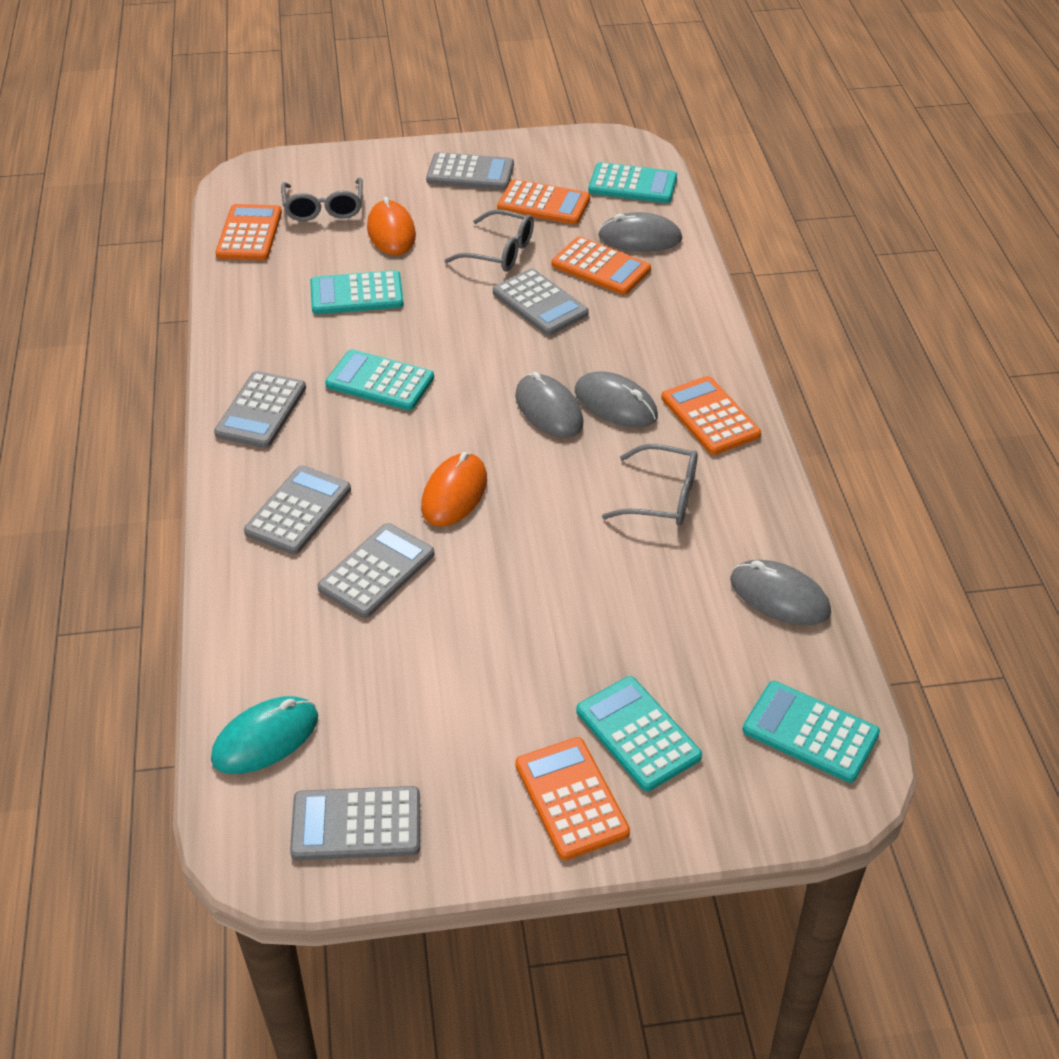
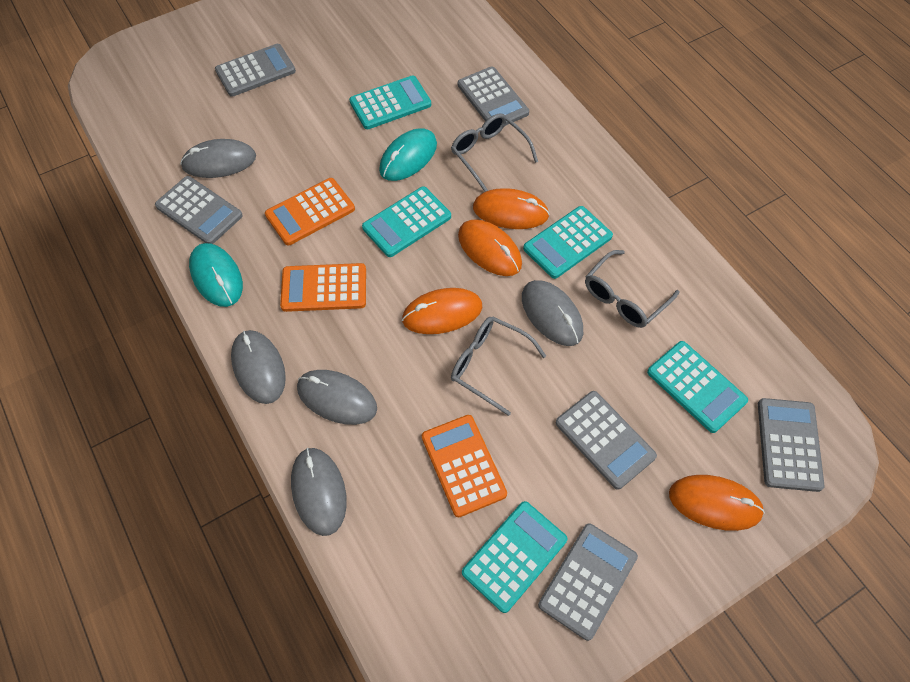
grey mouse: [515,372,584,438] [575,371,658,427] [598,212,682,251] [730,560,831,625] = 4 -> [180,139,256,178] [231,330,286,404] [291,448,347,536] [297,370,377,425] [522,280,583,346] = 5
orange calculator: [215,204,282,260] [497,179,590,225] [515,737,630,860] [551,237,651,295] [661,376,761,455] = 5 -> [265,178,355,245] [280,263,366,312] [422,415,507,517] = 3
orange mouse: [367,197,416,255] [421,452,487,527] = 2 -> [402,288,482,334] [458,219,522,276] [473,188,550,229] [669,475,765,531] = 4
turquoise mouse: [211,696,318,774] = 1 -> [189,243,243,307] [379,128,437,181] = 2

